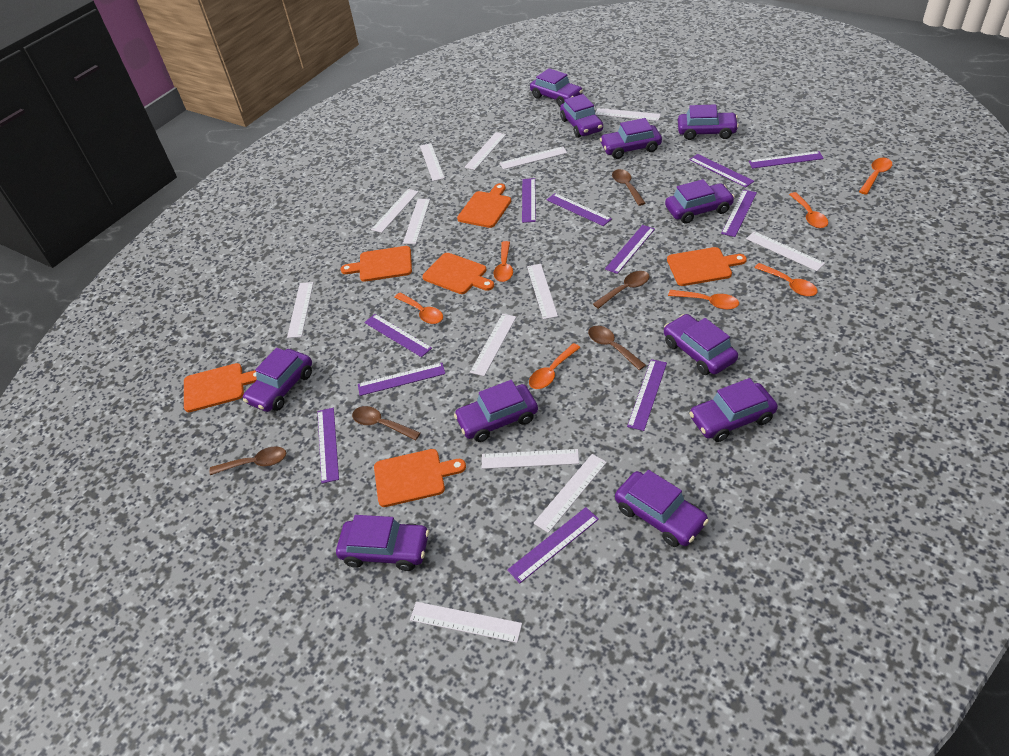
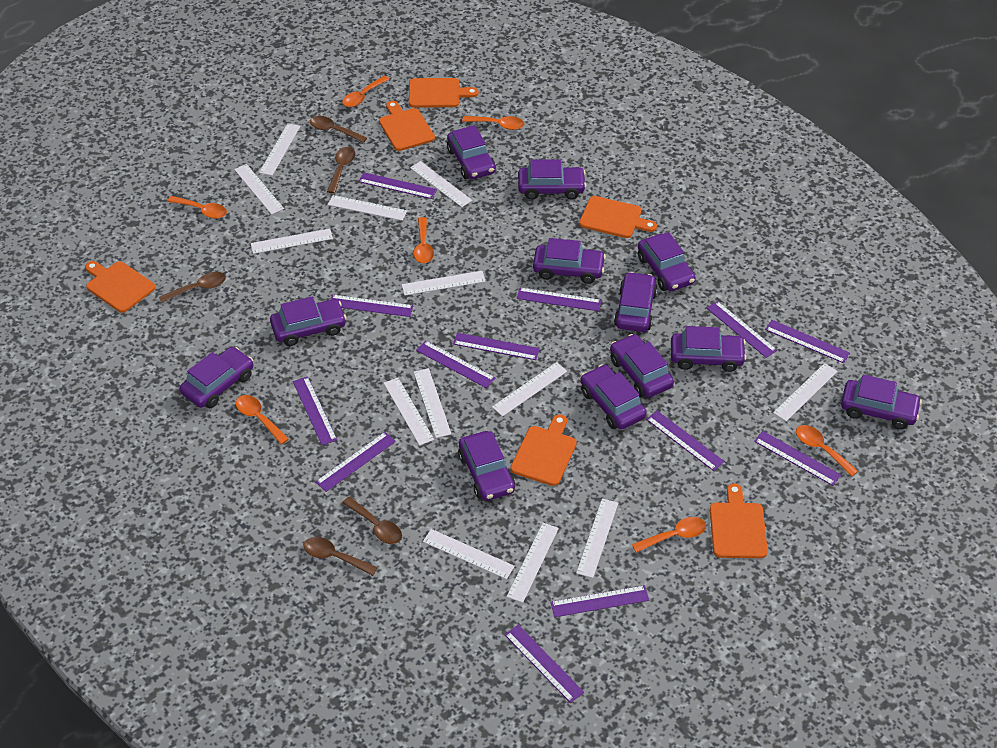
purple car: [243,348,312,412] [336,515,429,571] [454,380,538,442] [530,68,583,106] [560,94,603,138] [600,118,662,159] [615,470,709,547] [664,314,738,375] [665,179,735,224] [678,104,739,140] [689,378,778,442] = 11 -> [180,347,253,408] [270,297,347,346] [447,125,496,179] [458,431,515,501] [518,159,586,200] [533,238,606,284] [580,364,647,430] [610,334,674,398] [614,272,658,332] [638,232,695,291] [671,326,747,372] [841,375,922,429] = 12
purple ruler: [317,408,339,484] [358,363,445,396] [364,314,432,357] [507,507,599,583] [522,178,536,223] [547,193,612,226] [605,225,655,274] [627,359,667,431] [689,154,754,187] [721,190,757,237] [749,151,824,169] = 11 -> [293,376,337,445] [315,432,396,492] [330,295,413,317] [359,172,437,199] [416,341,495,388] [453,333,540,360] [505,625,584,703] [517,288,601,311] [550,585,649,617] [646,410,725,471] [707,301,777,358] [754,431,841,486] [765,320,850,363] = 13

